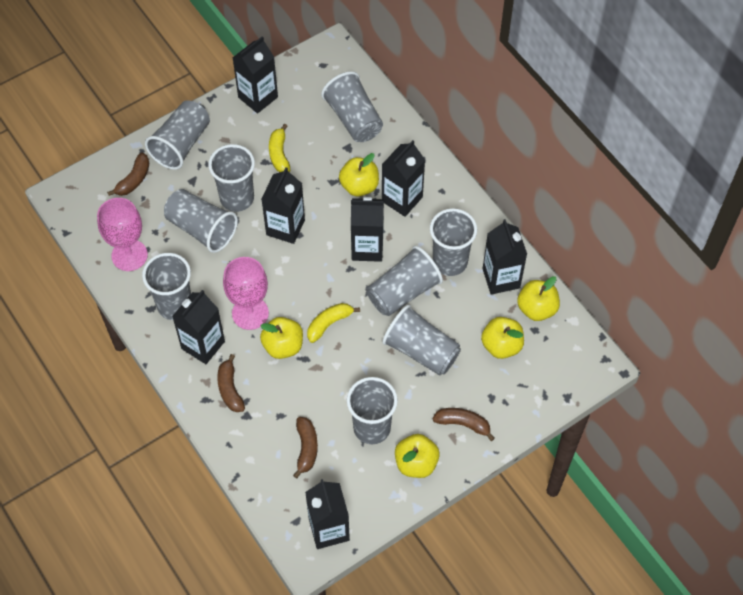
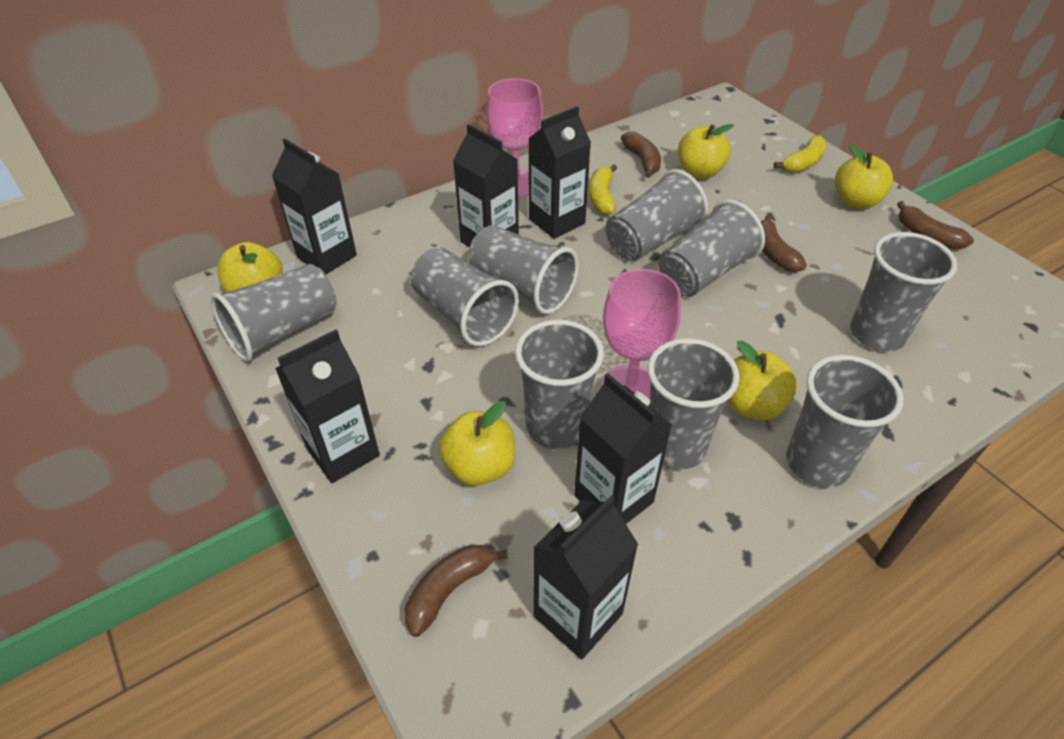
black carton: [172,290,225,364] [233,36,278,113] [262,167,305,244] [305,479,350,549] [351,197,384,262] [382,140,425,217] [483,219,527,295] = 7 -> [272,139,357,274] [275,329,380,483] [453,124,519,248] [528,106,591,239] [533,495,639,660] [574,373,672,524] = 6

